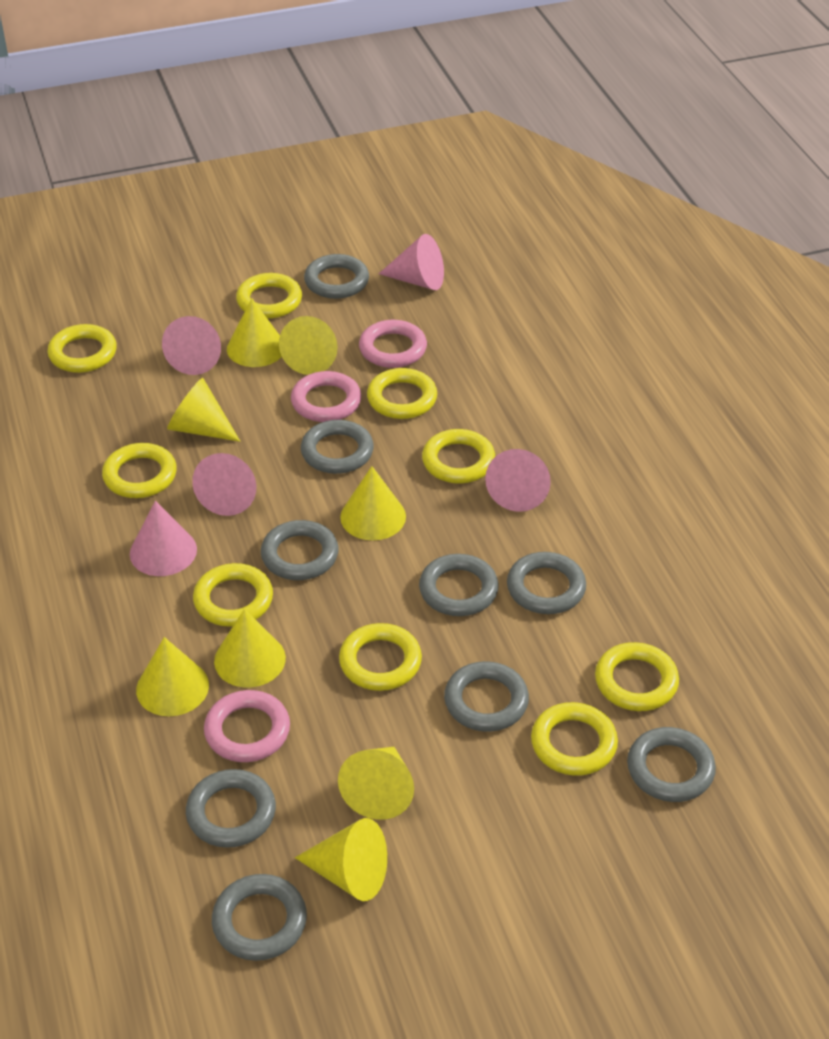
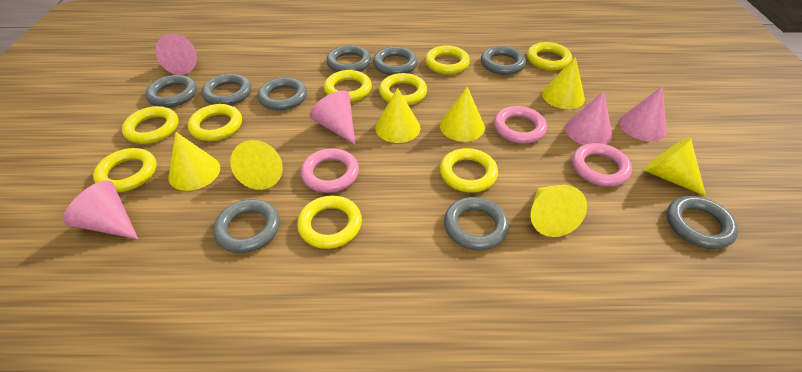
yellow cone: [136,637,209,716] [167,378,240,442] [214,609,286,687] [227,298,282,367] [279,316,338,375] [295,818,387,901] [338,747,414,820] [340,466,406,540] = 8 -> [168,132,220,191] [230,140,283,190] [375,88,421,143] [440,87,485,142] [531,185,587,237] [542,57,585,109] [644,137,706,196] = 7

